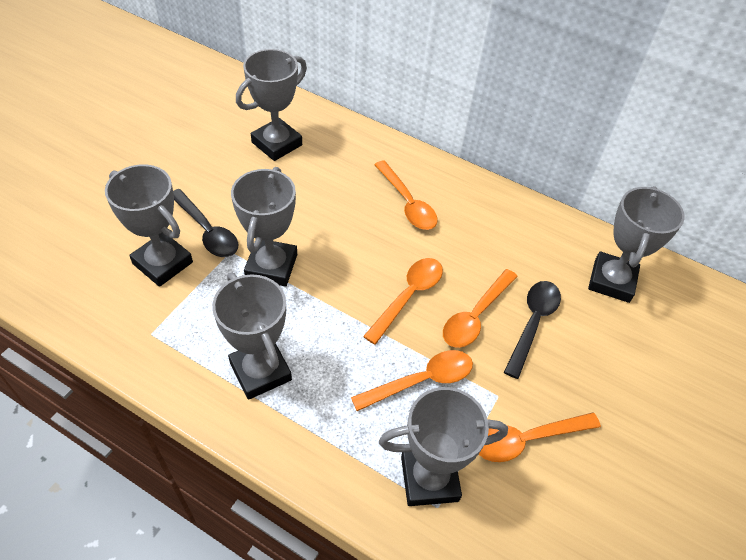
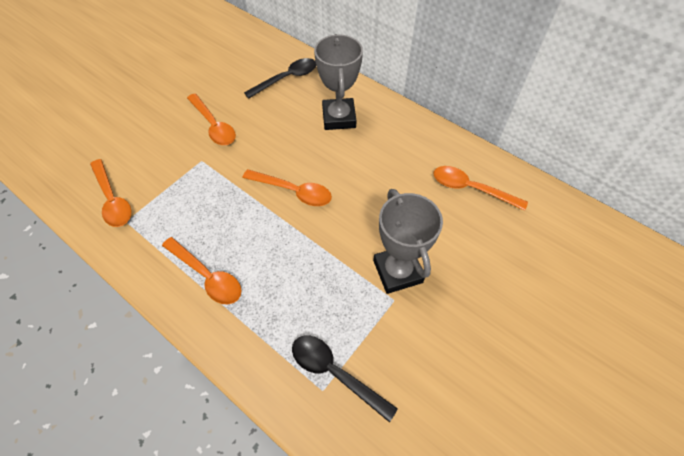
grey trophy: [105,164,193,287] [212,273,292,400] [231,167,297,286] [236,49,307,161] [379,387,508,506] [588,186,685,303] = 6 -> [314,34,363,130] [373,189,443,294] = 2

